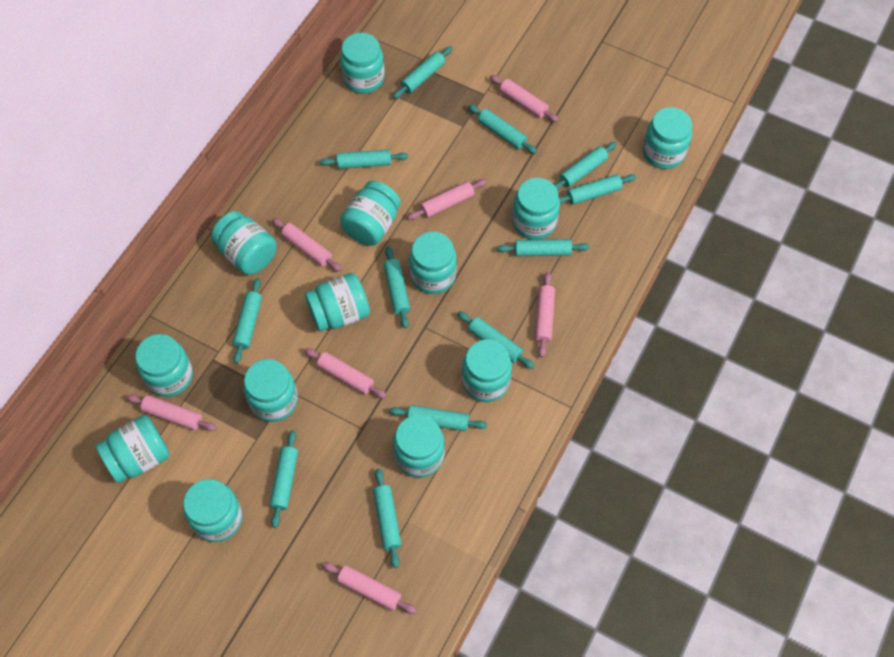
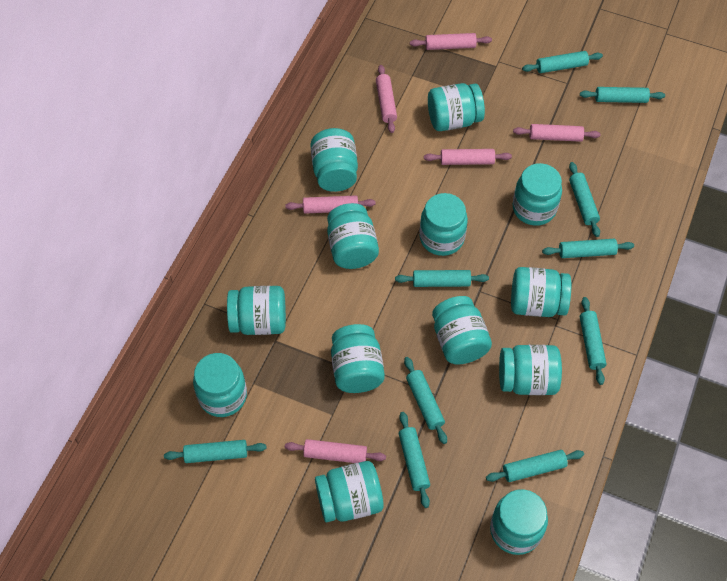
pink rolling pin: [126,394,217,431] [272,218,342,272] [304,348,387,398] [322,562,417,614] [407,179,487,220] [490,75,559,122] [535,272,555,358] = 7 -> [285,195,376,214] [285,439,386,463] [376,65,397,133] [410,33,492,50] [424,149,512,165] [513,124,601,142] = 6
turquoise rolling pin: [233,278,262,364] [270,430,298,528] [320,150,408,169] [373,468,401,568] [384,246,410,329] [389,405,487,431] [393,46,453,99] [457,311,535,369] [468,105,537,154] [497,239,589,256] [554,142,617,191] [559,174,636,205] = 12 -> [164,440,267,463] [395,270,489,287] [399,412,430,508] [404,357,447,444] [486,450,584,482] [522,51,603,73] [542,239,634,258] [569,162,600,237] [580,87,665,103] [580,297,606,385] = 10

